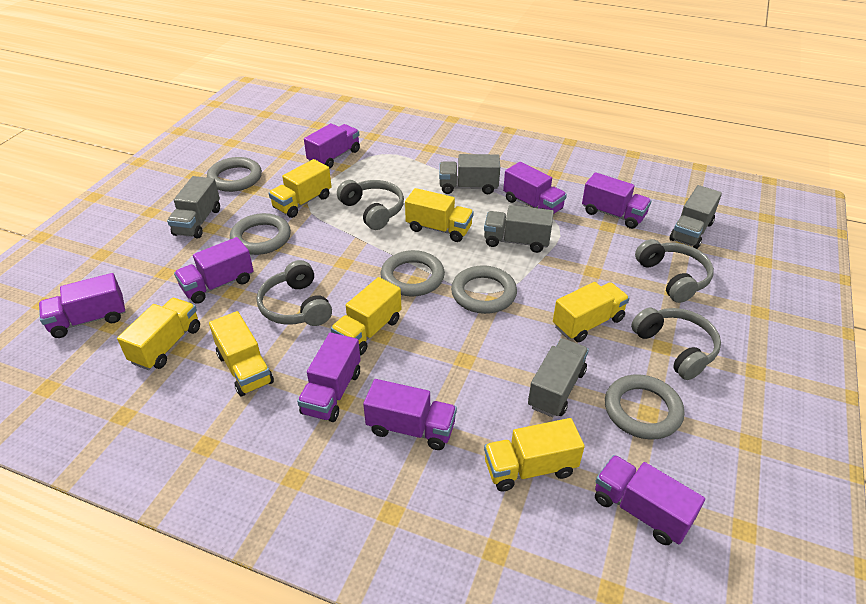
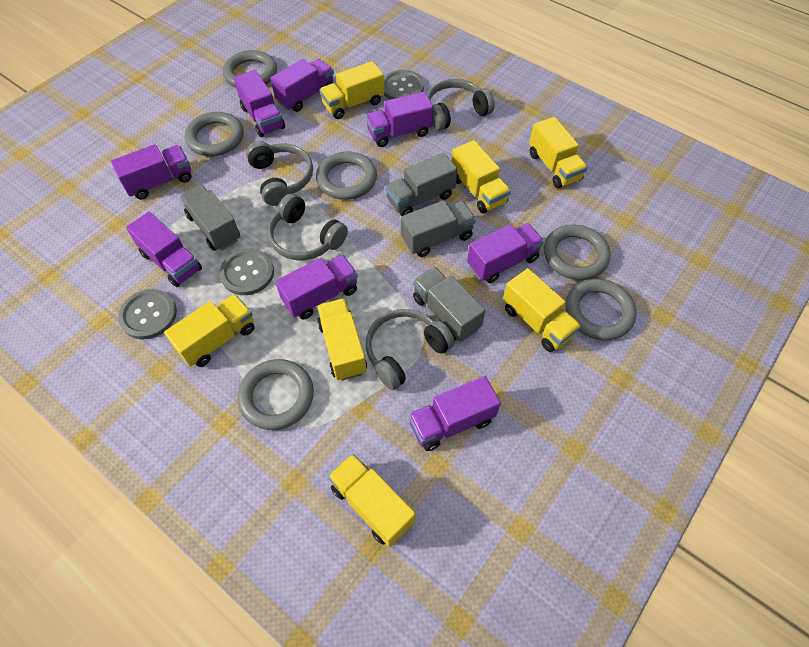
grey button: none = 0 -> [118,289,177,340] [219,249,274,295] [384,70,424,100] = 3
grey ring: [207,157,262,192] [230,213,291,255] [381,250,445,297] [451,265,517,314] [605,374,684,440] = 5 -> [185,112,244,156] [223,50,277,87] [237,359,314,430] [316,151,377,200] [544,224,611,280] [566,279,637,340] = 6
grey truck: [167,176,220,239] [439,154,500,194] [484,205,554,253] [528,338,589,417] [669,185,722,249] = 5 -> [179,185,240,251] [385,153,457,216] [401,201,476,257] [413,267,485,341] = 4

